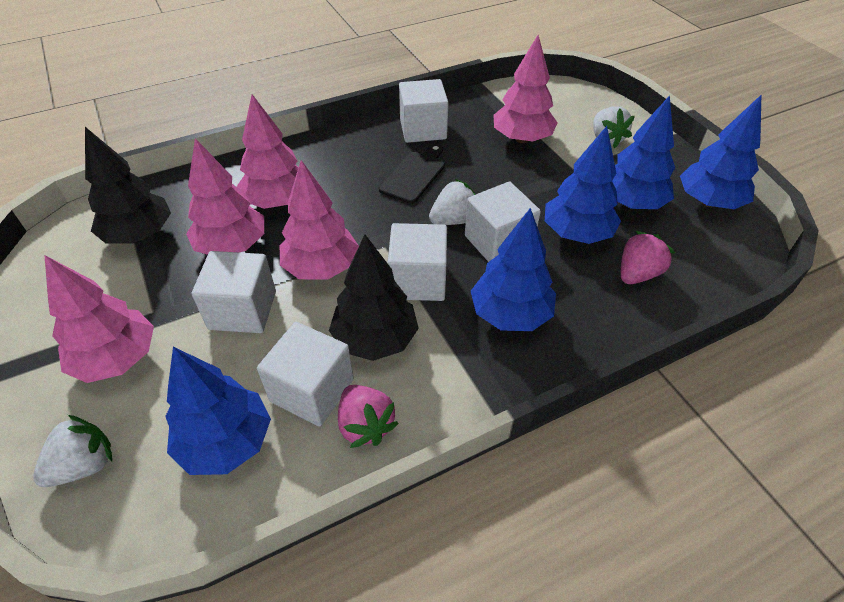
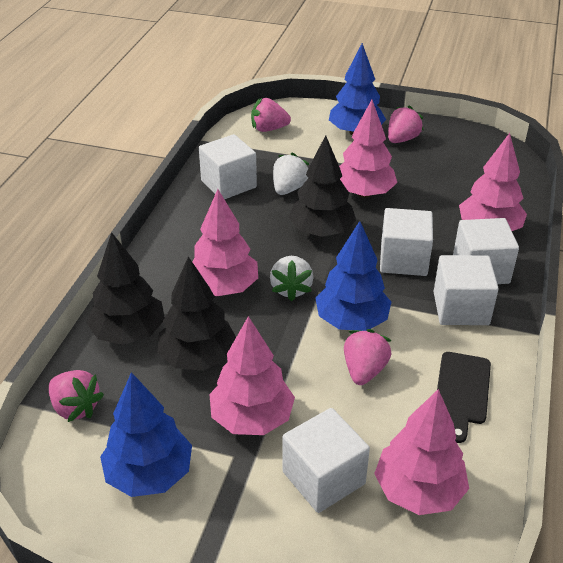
black tree: [85,127,171,244] [329,234,419,361] = 2 -> [86,232,165,345] [158,256,236,371] [289,135,356,237] = 3
blue tree: [165,347,271,475] [471,208,556,331] [545,126,621,244] [612,95,675,209] [680,95,761,209] = 5 -> [100,372,192,497] [315,221,391,331] [329,43,386,135] = 3
pink strawberry: [338,385,399,448] [621,231,675,284] = 2 -> [49,370,104,422] [251,98,291,132] [344,329,392,385] [388,105,424,143] = 4
white strawberry: [33,415,112,487] [429,179,476,225] [593,106,635,148] = 3 -> [270,256,313,301] [273,152,309,195] = 2

